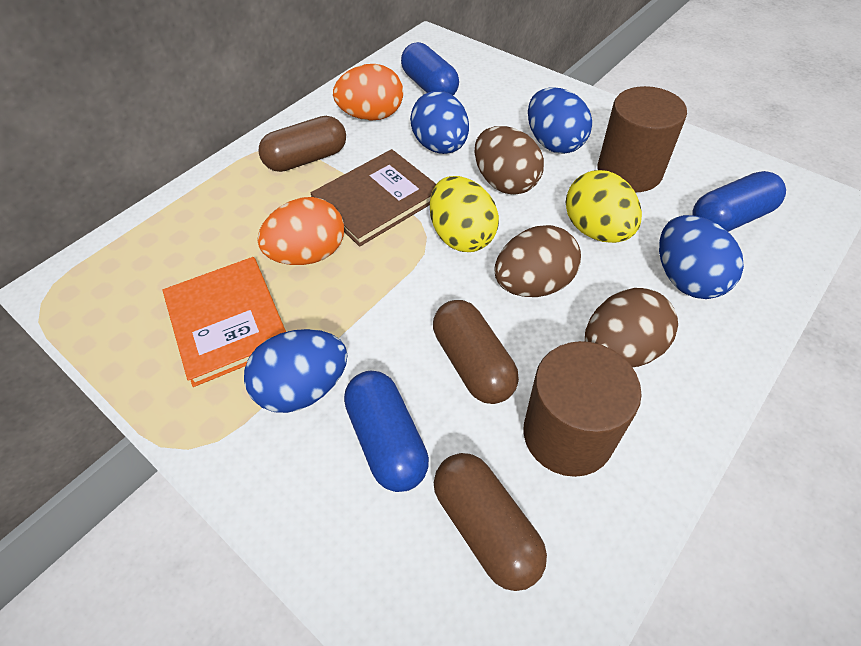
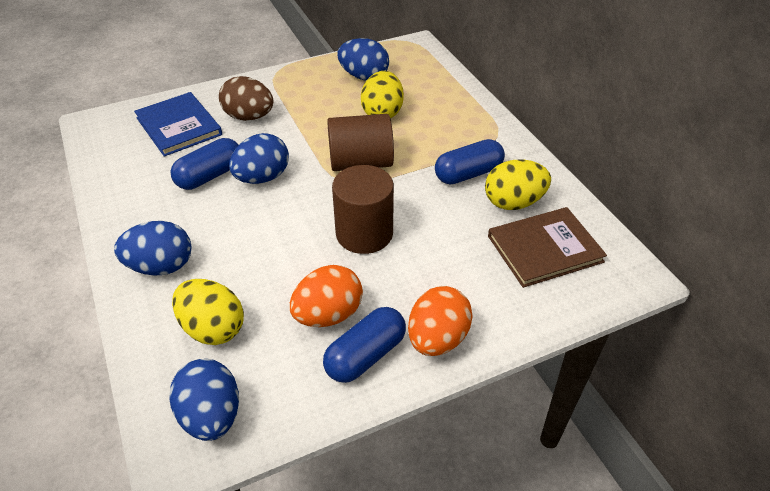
blue book: none = 0 -> [134,92,222,157] = 1
brown capsule: [258,116,346,172] [433,300,519,404] [434,453,547,591] = 3 -> none = 0
brown egg: [474,126,544,195] [495,225,581,297] [585,288,678,367] = 3 -> [219,76,273,121] = 1
orange book: [162,257,286,387] = 1 -> none = 0
yellow egg: [430,176,499,252] [566,170,642,243] = 2 -> [172,279,244,345] [361,71,404,119] [485,159,551,210] = 3

